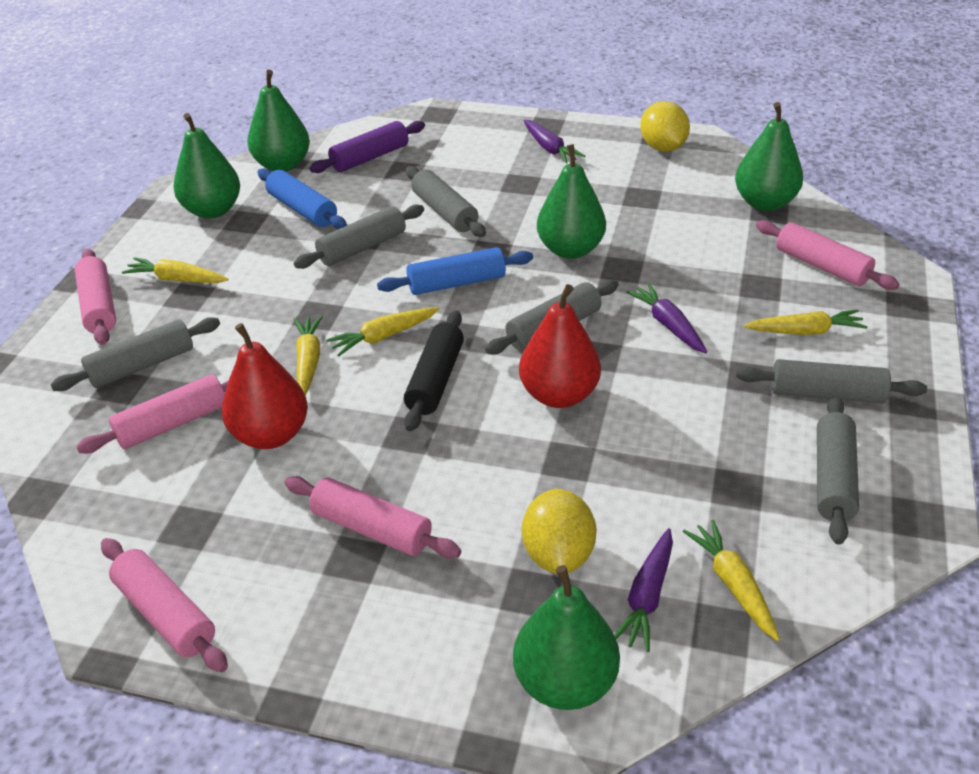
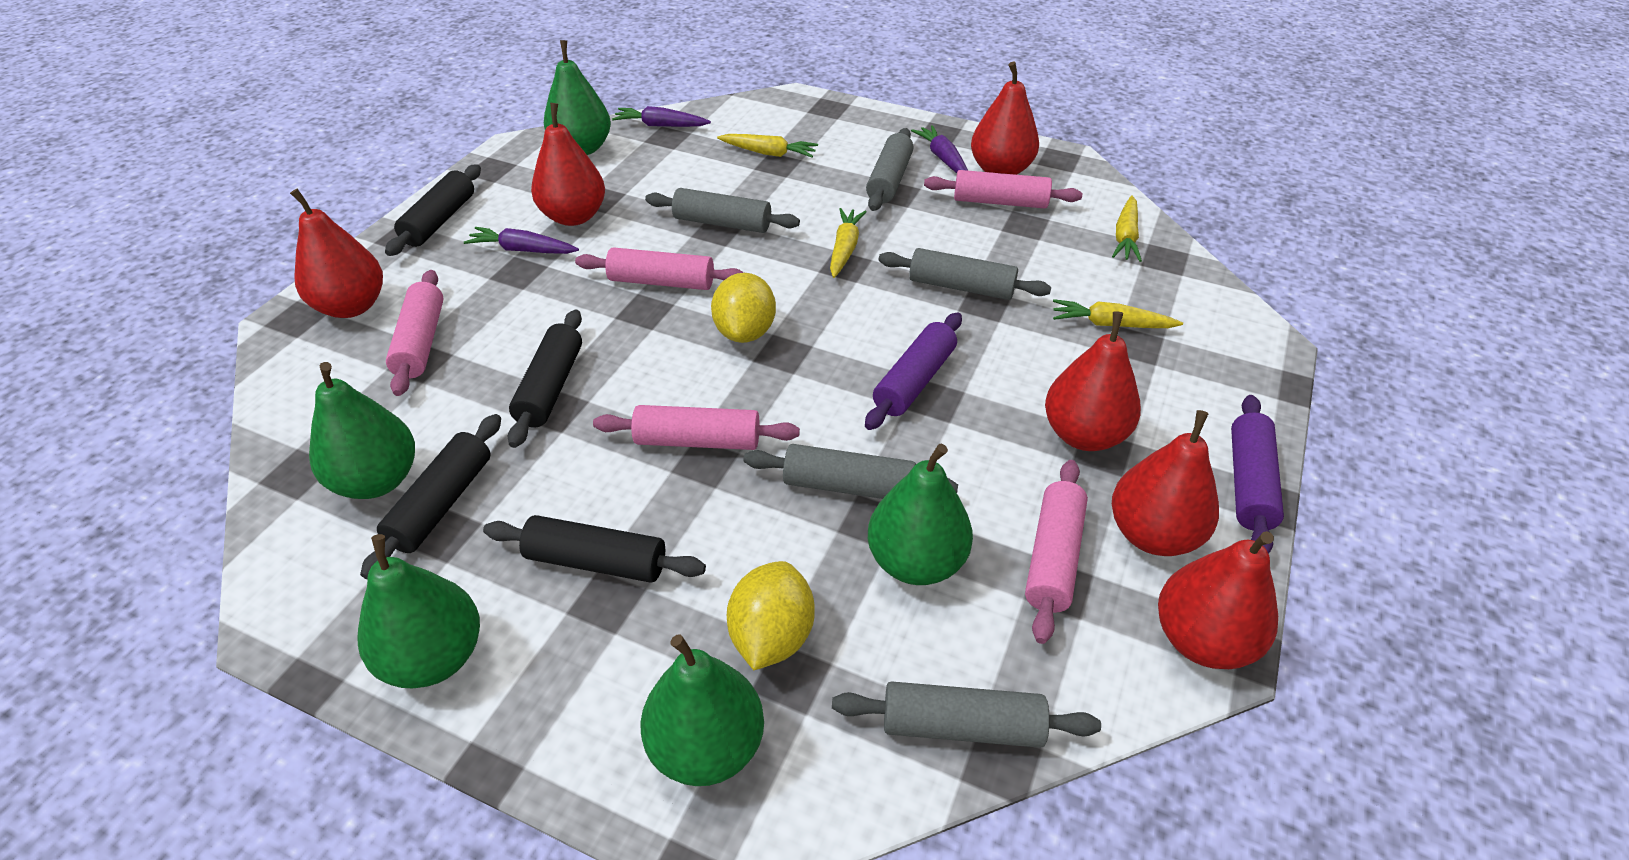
black rolling pin: [404,311,464,431] = 1 -> [360,414,501,579] [385,164,481,256] [483,515,706,583] [508,310,582,448] = 4
blue rolling pin: [258,168,347,229] [377,247,533,295] = 2 -> none = 0
grey rolling pin: [50,317,220,391] [294,205,424,269] [406,166,486,237] [485,280,619,354] [736,359,927,404] [817,396,859,545] = 6 -> [645,188,800,233] [743,444,958,499] [832,681,1101,748] [866,128,913,211] [879,248,1051,300] = 5
purple rolling pin: [310,121,425,173] = 1 -> [865,312,962,430] [1231,395,1284,554] = 2
red pear: [222,323,308,449] [519,284,601,408] = 2 -> [290,189,383,318] [531,103,605,226] [971,61,1039,175] [1045,311,1141,451] [1112,410,1219,556] [1158,531,1278,669] = 6
yellow carrot: [122,257,229,283] [294,316,323,395] [326,307,439,356] [683,520,780,641] [744,310,868,335] = 5 -> [717,134,818,157] [830,208,867,278] [1053,299,1183,328] [1112,195,1142,262] = 4

